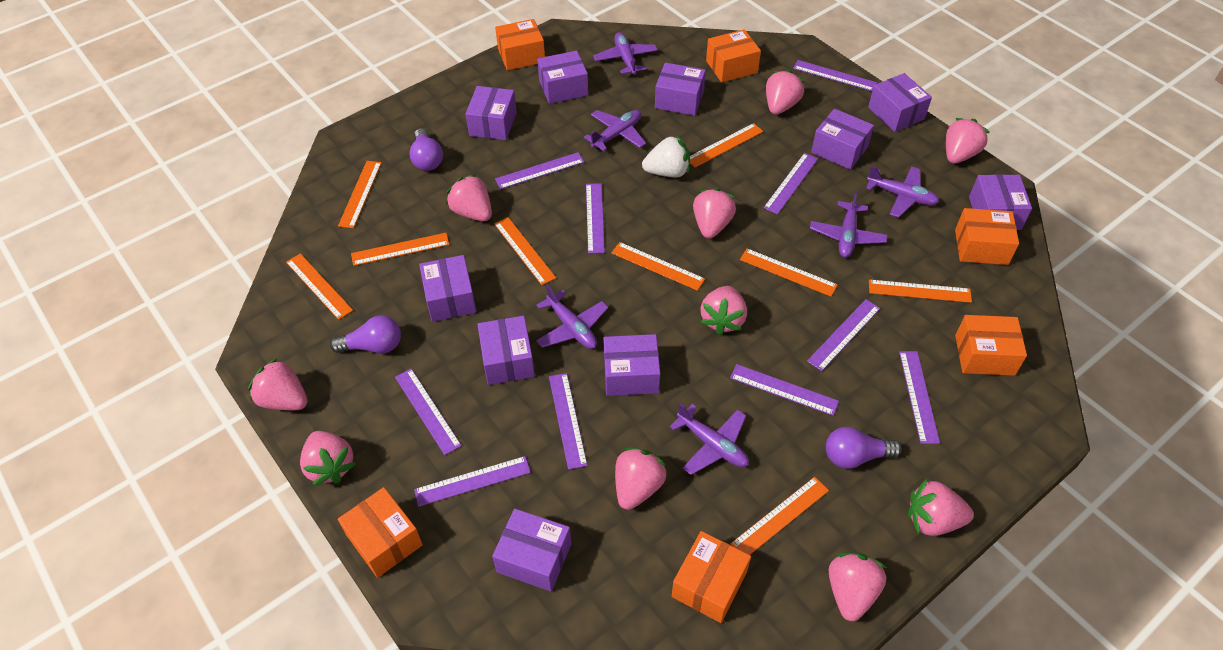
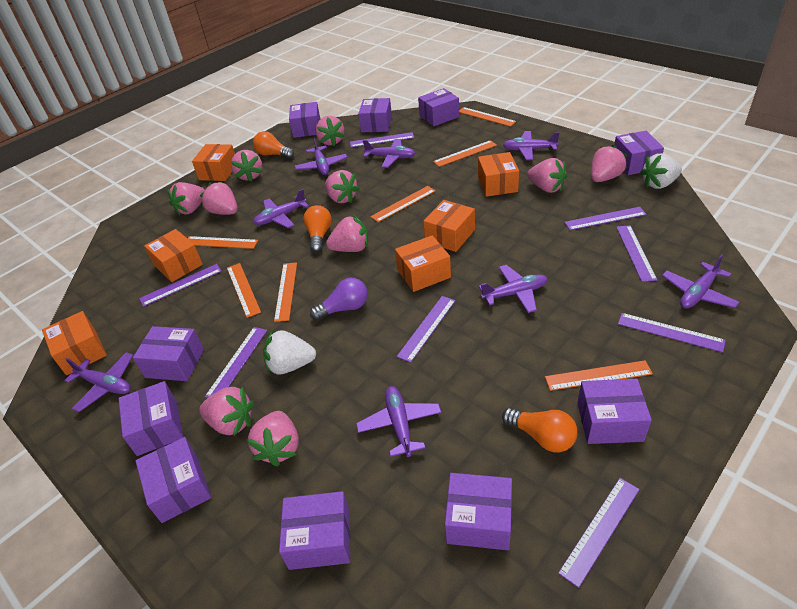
orange light bulb: none = 0 -> [253,131,294,159] [303,205,332,252] [502,408,577,452] = 3
orange ruler: [286,254,353,320] [338,161,381,228] [351,233,449,266] [494,217,556,285] [611,242,705,291] [690,123,763,167] [730,477,829,555] [740,249,838,297] [869,280,972,303] = 9 -> [187,236,258,249] [227,263,261,318] [274,262,297,322] [370,186,436,222] [433,140,497,167] [459,107,516,127] [545,360,653,391] = 7
purple light bulb: [330,315,401,354] [409,128,443,171] [826,427,902,469] = 3 -> [310,277,368,320] = 1
purple plane: [536,284,608,349] [584,110,646,151] [593,32,658,76] [670,403,749,475] [810,190,888,258] [866,166,939,218] = 6 -> [64,352,133,412] [253,189,309,228] [295,137,348,175] [356,386,442,457] [363,139,415,168] [479,265,548,313] [503,131,560,160] [662,254,740,309] = 8
purple ruler: [395,369,462,455] [414,456,531,507] [495,152,584,189] [549,373,587,470] [586,183,605,254] [730,364,839,416] [764,153,818,214] [793,60,877,91] [807,299,880,371] [899,351,940,444] = 10 -> [139,264,222,307] [205,327,267,398] [350,132,414,147] [397,296,456,363] [558,478,640,588] [564,207,647,230] [616,225,657,282] [618,313,726,352] = 8
white strawberry: [642,136,690,177] = 1 -> [263,330,316,375] [640,153,682,189] = 2

